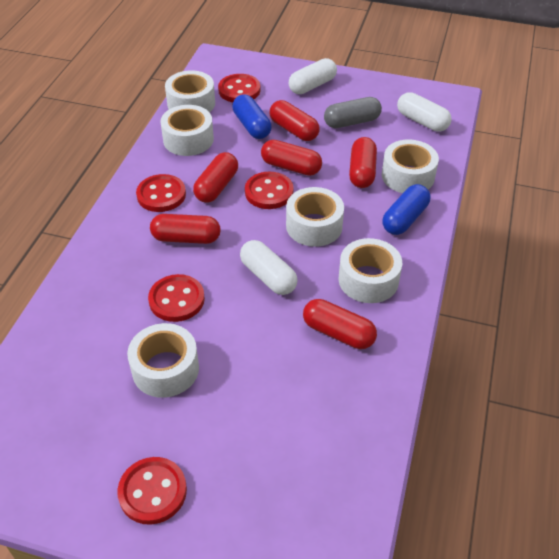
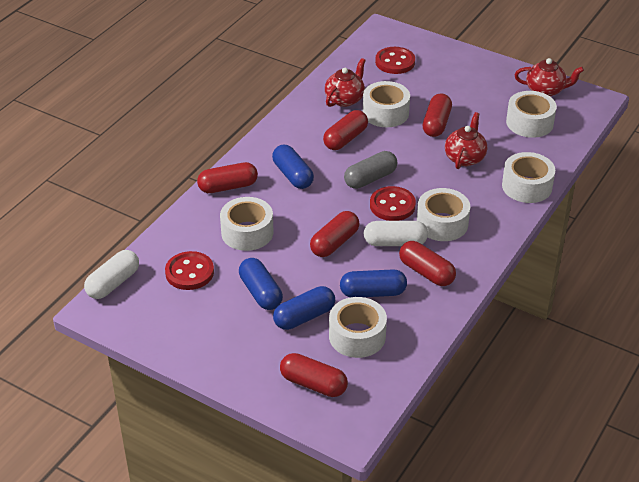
blue capsule: [232,94,272,139] [382,184,430,235] = 2 -> [239,258,283,310] [272,144,314,189] [273,286,335,330] [340,269,407,297] = 4
red button: [117,457,187,525] [136,174,186,212] [148,274,205,322] [218,74,261,102] [245,172,294,209] = 5 -> [165,251,214,290] [370,186,416,221] [375,47,415,74] = 3
red teapot: none = 0 -> [325,58,366,107] [445,112,487,169] [515,58,584,97] = 3
white capsule: [240,240,298,295] [289,58,337,94] [397,92,452,132] = 3 -> [84,250,139,299] [364,221,428,246] = 2

